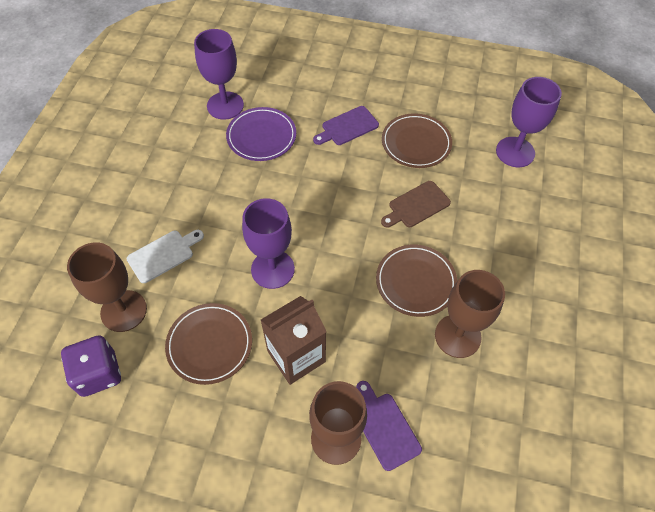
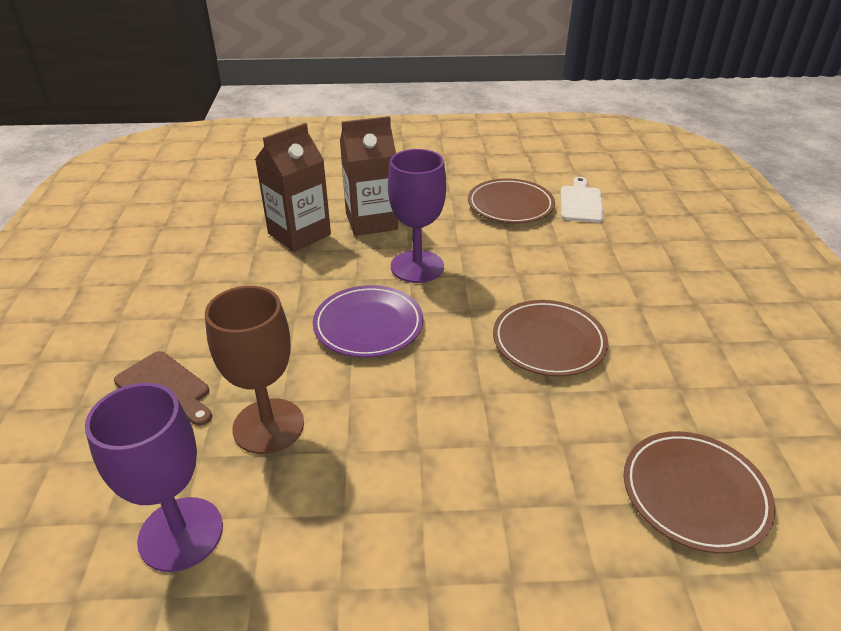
brown carton: [261,296,327,385] = 1 -> [255,123,331,252] [340,116,398,236] = 2
brown goblet: [67,242,147,332] [309,381,367,465] [435,270,505,358] = 3 -> [205,286,304,454] = 1
purple cutting board: [313,106,379,145] [356,381,422,471] = 2 -> none = 0
purple dice: [61,335,121,397] = 1 -> none = 0
purple goblet: [194,29,244,120] [242,198,295,289] [496,77,562,167] = 3 -> [85,383,223,572] [388,149,446,283] = 2

